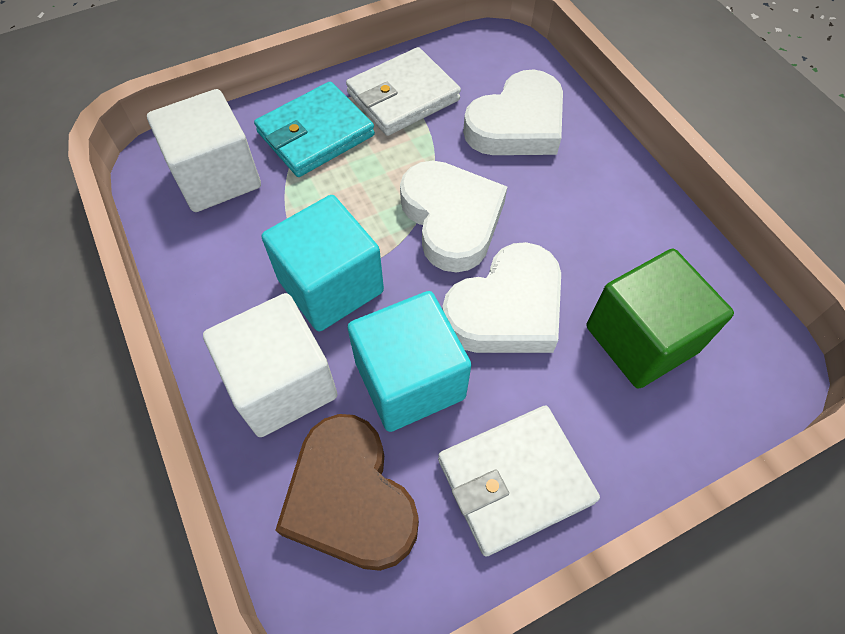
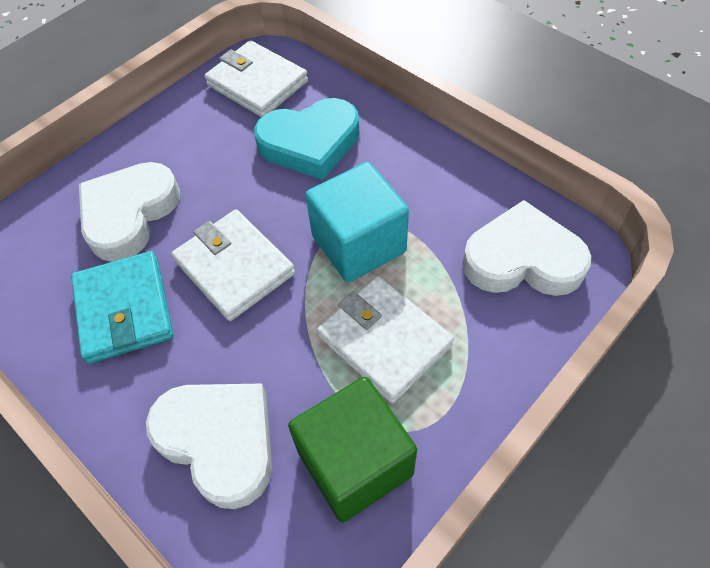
brown heart: [275,414,419,571] = 1 -> none = 0
turquoise cube: [262,195,384,331] [348,291,471,432] = 2 -> [306,162,409,283] = 1
turquoise heart: none = 0 -> [254,98,359,180] = 1
white cube: [147,89,261,212] [203,293,338,437] = 2 -> none = 0
white wallet: [346,47,461,136] [438,405,600,557] = 2 -> [172,209,295,321] [205,40,308,117] [317,276,454,404] = 3

